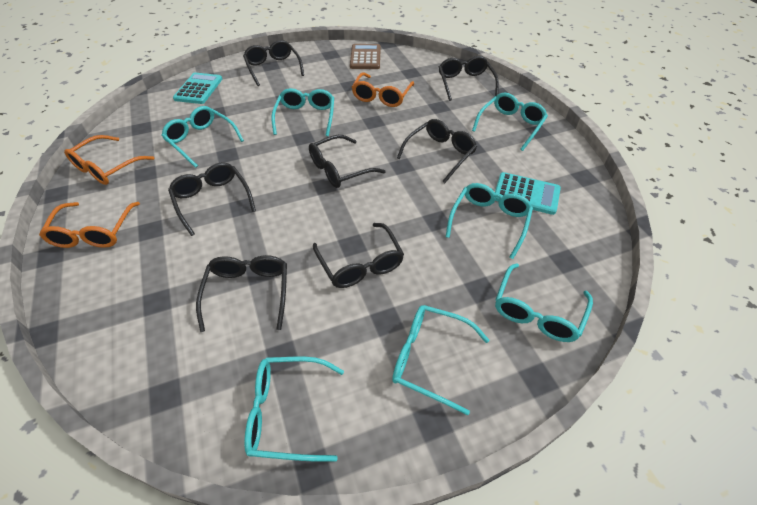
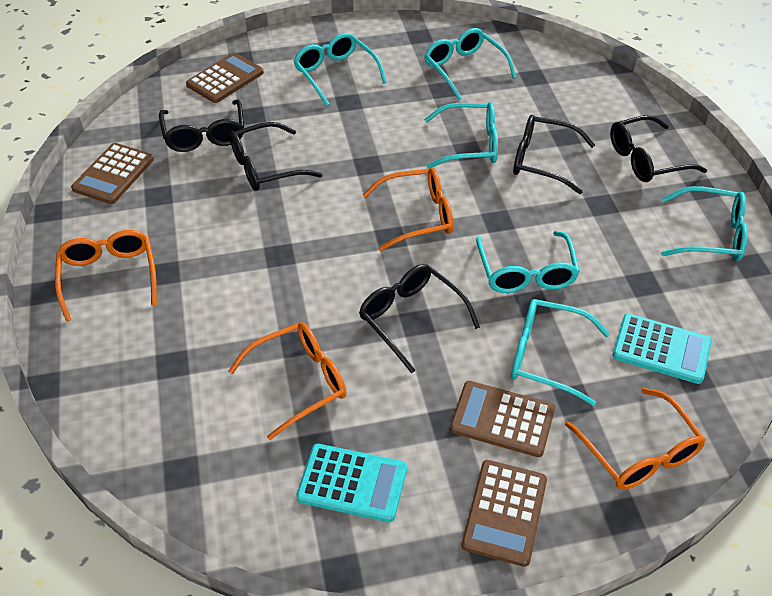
black glasses: [168,163,256,236] [196,255,287,332] [243,40,304,86] [309,135,386,188] [313,223,404,288] [397,119,477,183] [439,56,499,101] = 7 -> [159,100,244,152] [229,122,323,191] [359,264,480,373] [513,115,595,194] [610,115,707,182] = 5
brown calculator: [350,44,381,69] = 1 -> [71,143,154,204] [186,53,264,103] [450,381,555,457] [462,460,547,567] = 4
orange glasses: [39,202,140,248] [64,135,155,185] [352,72,414,107] = 3 -> [55,230,157,322] [229,322,346,440] [363,168,453,251] [565,388,706,490] = 4
turquoise glasses: [161,106,244,168] [244,357,344,462] [271,88,334,136] [392,305,489,415] [446,183,533,259] [472,93,548,151] [495,263,593,342] = 7 -> [293,33,387,106] [424,28,516,100] [424,102,498,169] [476,231,580,293] [511,299,610,406] [661,186,748,261] = 6

